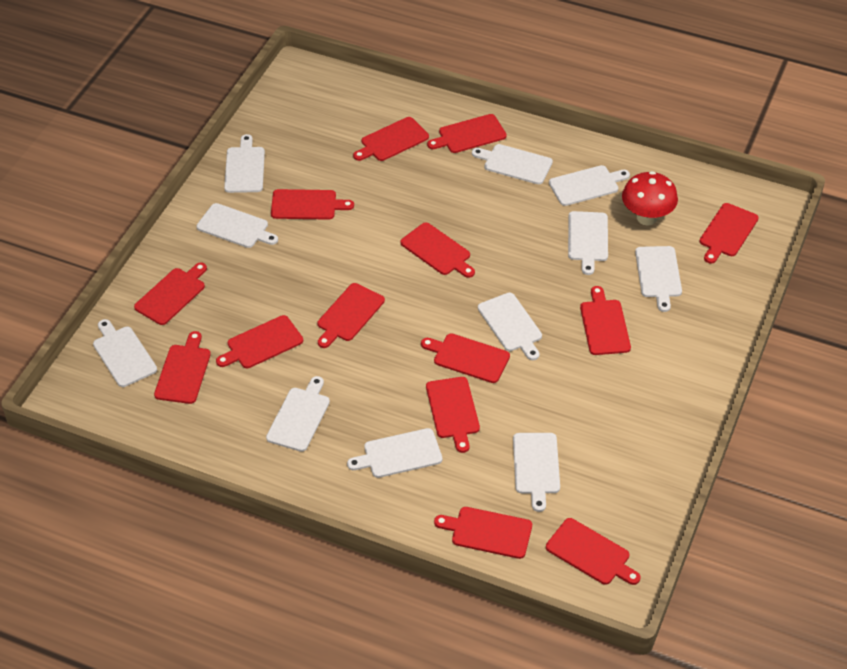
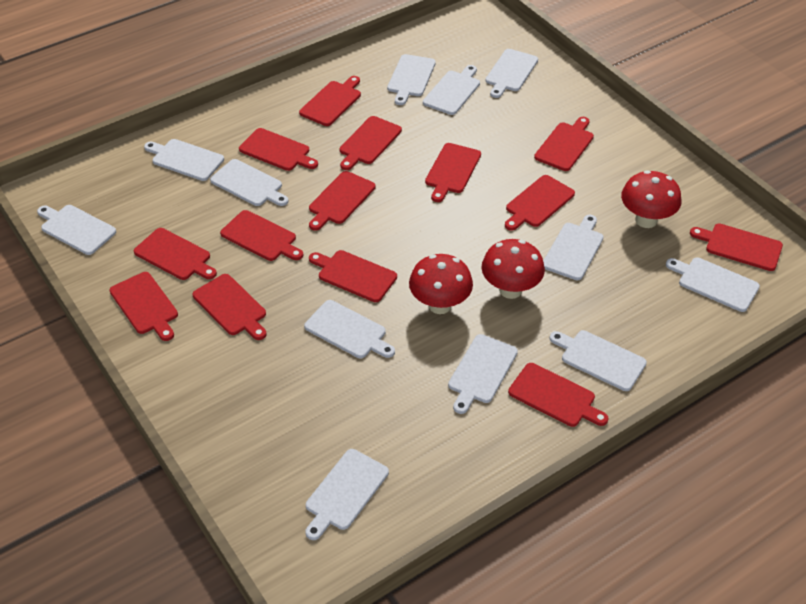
red mushroom: [622,171,678,225] = 1 -> [409,254,473,314] [482,239,545,299] [621,170,681,228] = 3
white cutting board: [93,319,157,387] [196,203,278,248] [224,134,265,193] [266,376,330,452] [347,428,442,478] [472,144,553,184] [478,293,542,360] [513,433,560,512] [549,165,630,206] [568,211,608,275] [635,246,682,312] = 11 -> [37,205,116,255] [144,139,224,181] [210,159,289,206] [304,300,395,358] [305,449,389,540] [387,54,436,105] [423,65,480,115] [448,334,518,414] [485,49,538,98] [543,215,604,280] [549,330,647,391] [666,257,760,312] = 12

